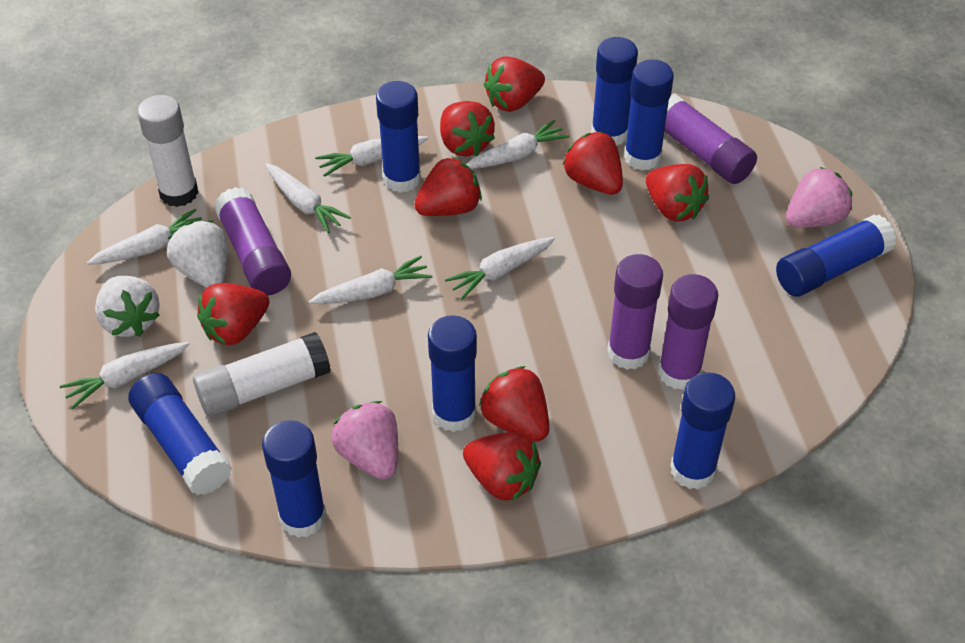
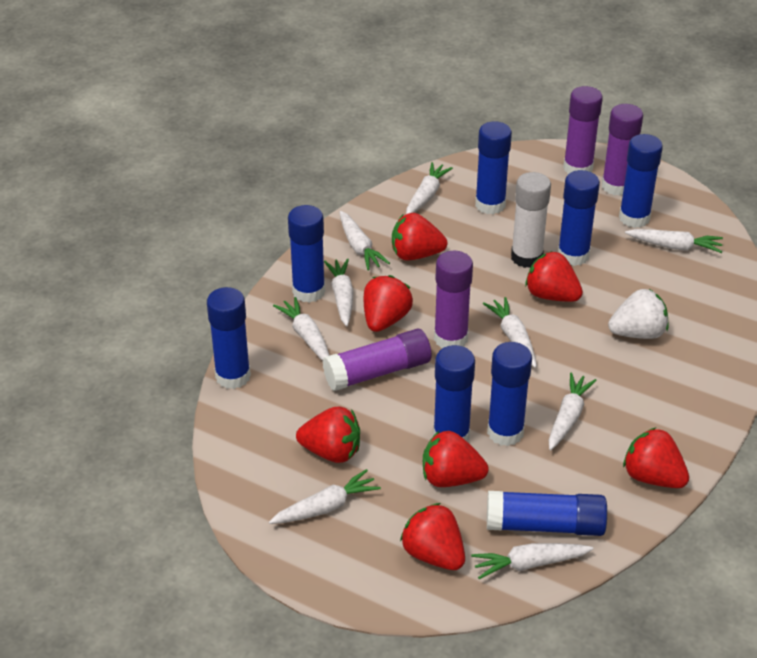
pink strawberry: [331,401,398,480] [786,167,852,228] = 2 -> none = 0
red strawberry: [197,283,269,345] [414,157,482,216] [440,101,495,156] [463,432,541,501] [479,366,549,442] [484,56,545,112] [563,132,623,195] [646,164,709,221] = 8 -> [296,407,360,463] [364,275,413,332] [392,213,448,261] [400,503,465,570] [423,431,489,487] [525,251,583,302] [623,427,689,488] = 7
white carrot: [60,342,190,409] [87,209,202,265] [265,163,351,233] [309,256,432,304] [315,136,428,177] [445,237,555,300] [466,120,569,169] = 7 -> [269,469,381,524] [273,297,330,361] [324,258,354,326] [340,211,390,270] [406,162,453,214] [471,543,593,579] [483,297,537,368] [549,372,597,450] [625,229,723,253] = 9
white glue stick: [137,95,198,207] [193,332,331,417] = 2 -> [511,172,551,268] = 1
white strawberry: [95,276,160,337] [167,220,228,287] = 2 -> [608,289,668,339] = 1

